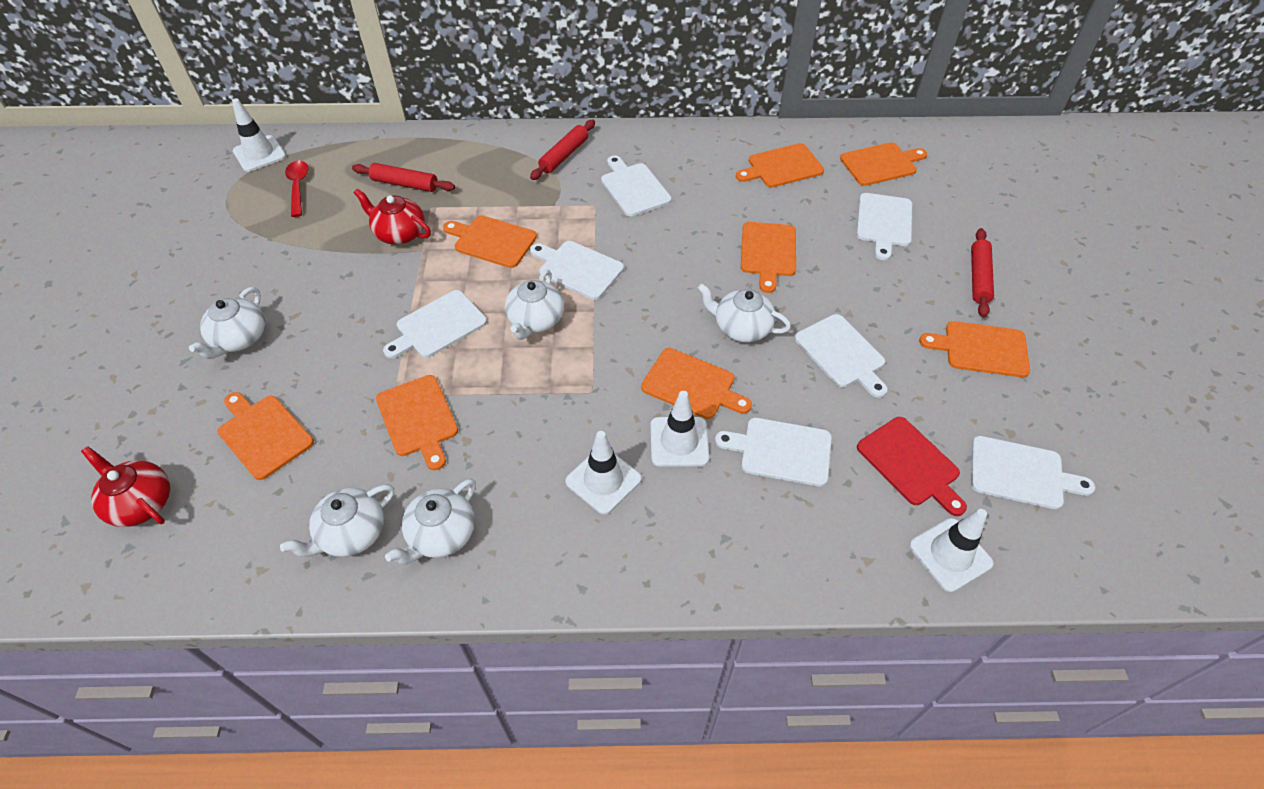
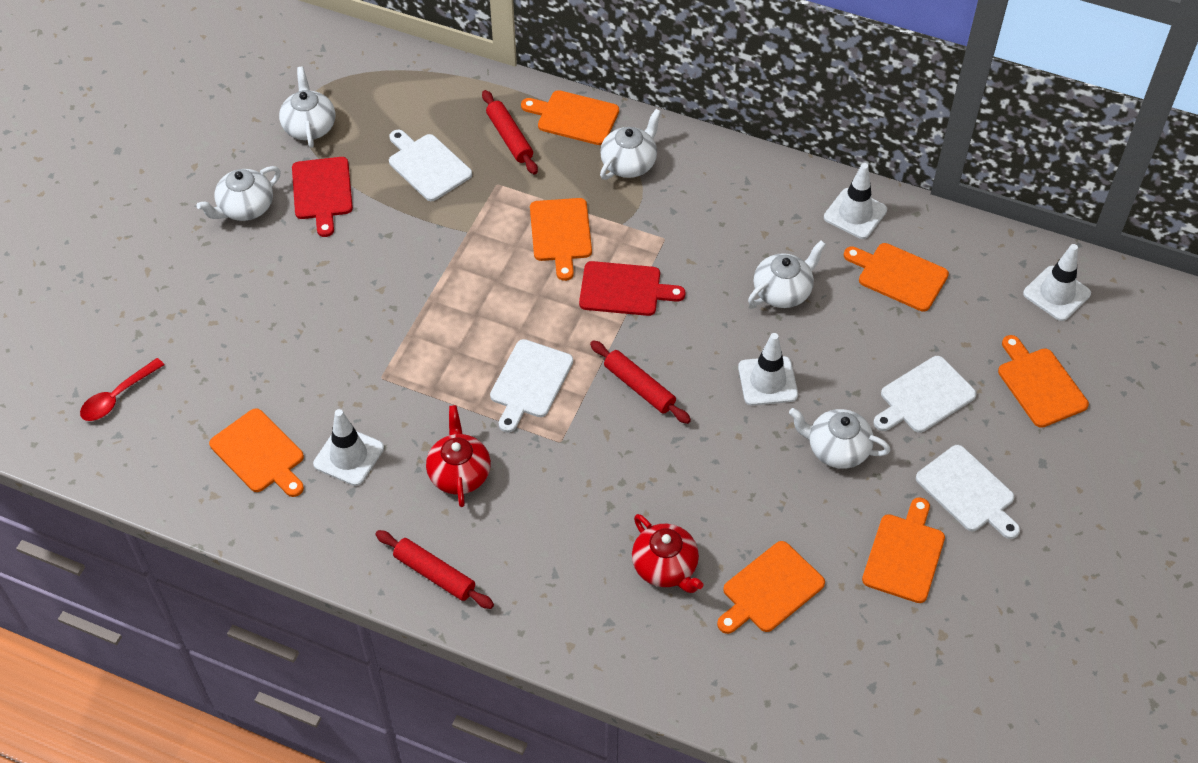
orange cutting board: [218,392,314,480] [376,375,458,470] [443,215,537,268] [641,348,752,419] [736,143,824,188] [741,222,796,293] [840,142,927,186] [919,321,1030,377] = 8 -> [209,408,304,497] [521,90,619,145] [530,198,592,281] [717,541,825,634] [844,243,949,312] [862,497,945,603] [998,335,1089,428] = 7
red cutting board: [857,417,967,516] = 1 -> [292,157,353,237] [579,261,685,316] = 2
white cutting board: [383,290,487,358] [530,241,624,300] [601,155,671,216] [715,418,832,487] [795,314,888,398] [857,193,912,260] [971,436,1095,509] = 7 -> [389,130,472,201] [490,339,573,433] [874,356,977,433] [916,445,1020,539] = 4

